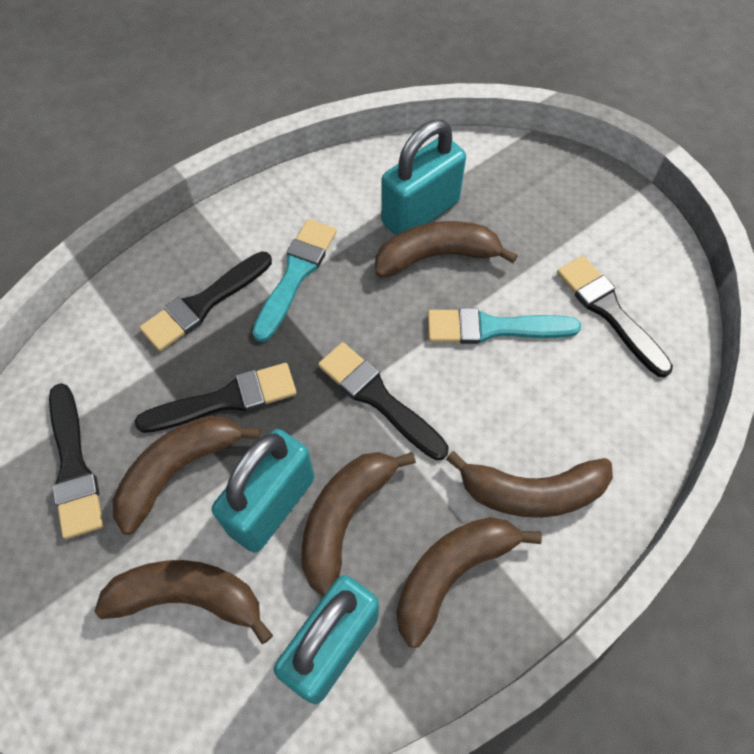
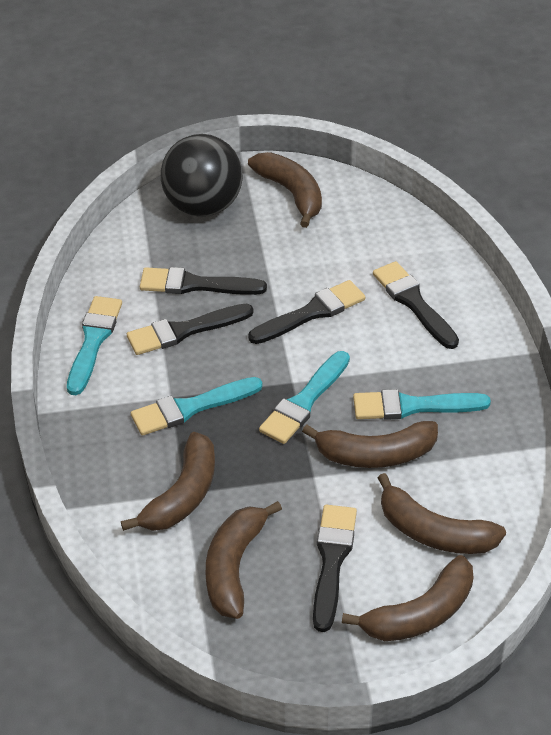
black ball: none = 0 -> [161,134,243,217] = 1
turquoise brush: [252,219,337,342] [428,308,581,344] = 2 -> [67,296,122,395] [131,377,263,436] [259,351,350,444] [353,389,491,420] = 4
turquoise padlock: [212,429,314,553] [274,575,379,704] [381,120,466,236] = 3 -> none = 0

